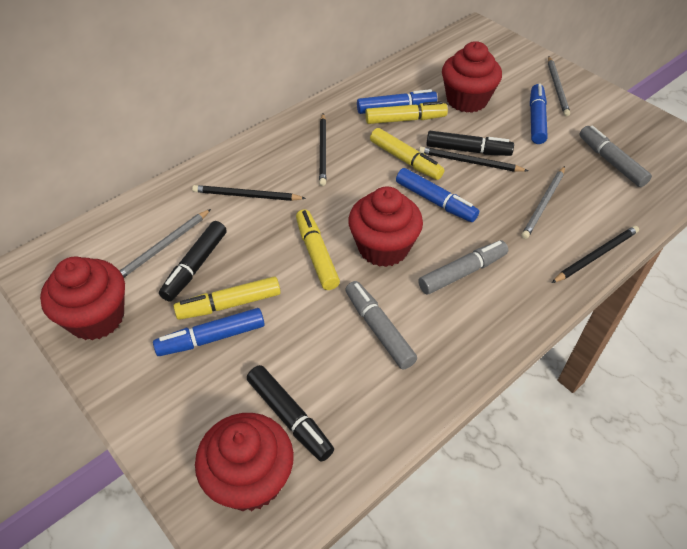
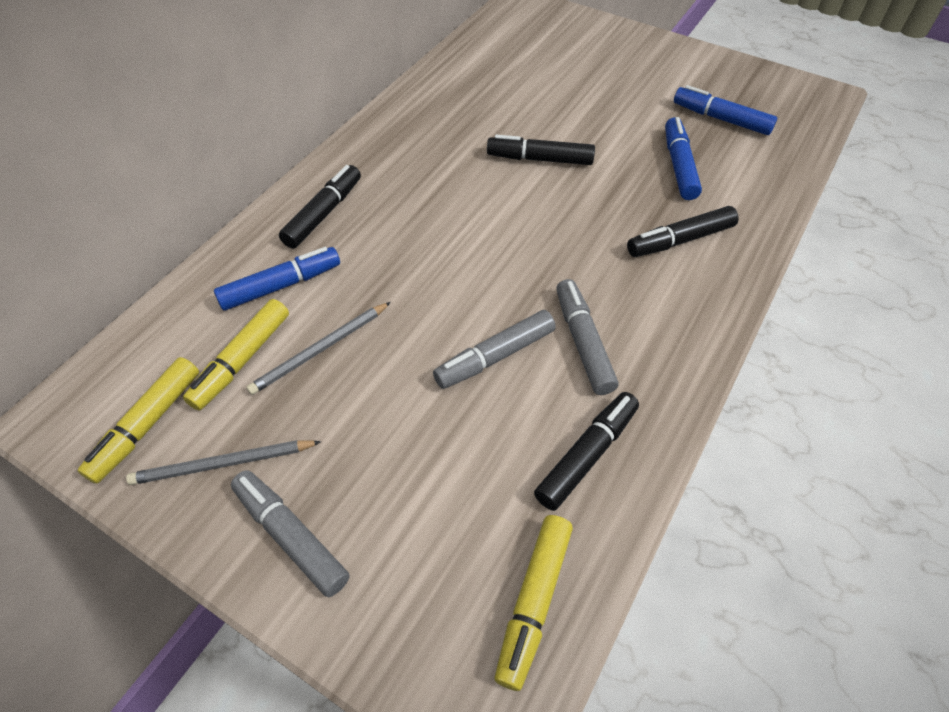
black marker: [159,221,227,302] [247,365,334,462] [426,131,514,156] = 3 -> [279,165,361,249] [487,135,595,165] [534,392,639,511] [627,206,739,257] = 4
black pencil: [192,185,306,201] [319,113,326,186] [419,147,528,172] [552,226,639,283] = 4 -> none = 0
blue marker: [153,308,265,356] [357,89,437,114] [396,168,479,222] [530,84,548,144] = 4 -> [214,247,340,311] [665,117,702,200] [674,85,777,135] = 3
grey pencil: [120,209,211,277] [521,166,565,239] [548,56,570,116] = 3 -> [126,440,321,485] [246,302,391,395] = 2
red cupcake: [40,256,125,340] [195,413,294,511] [348,187,423,267] [442,41,502,113] = 4 -> none = 0
yellow marker: [173,276,281,320] [296,209,340,290] [365,101,448,124] [370,128,444,180] = 4 -> [78,357,199,484] [183,299,289,411] [495,515,573,691] = 3

